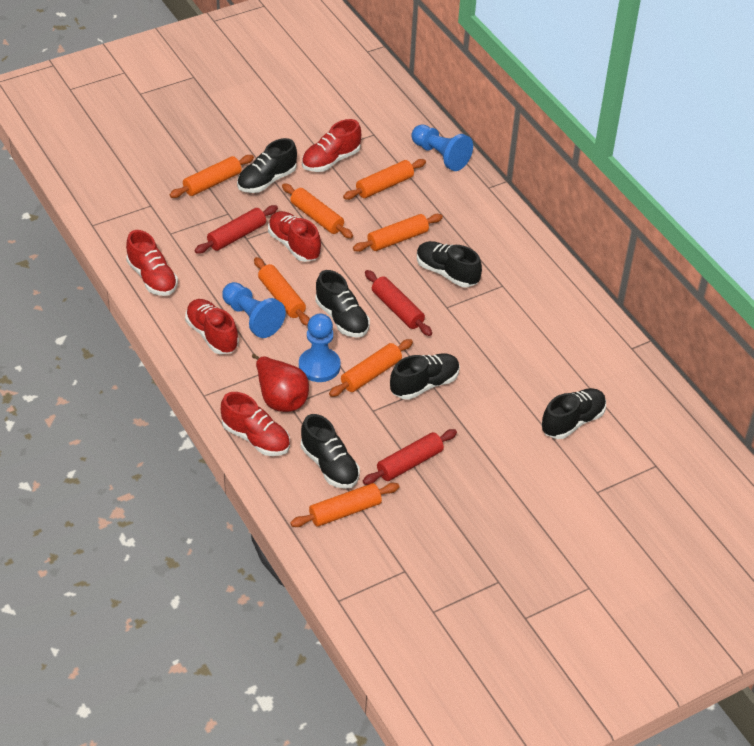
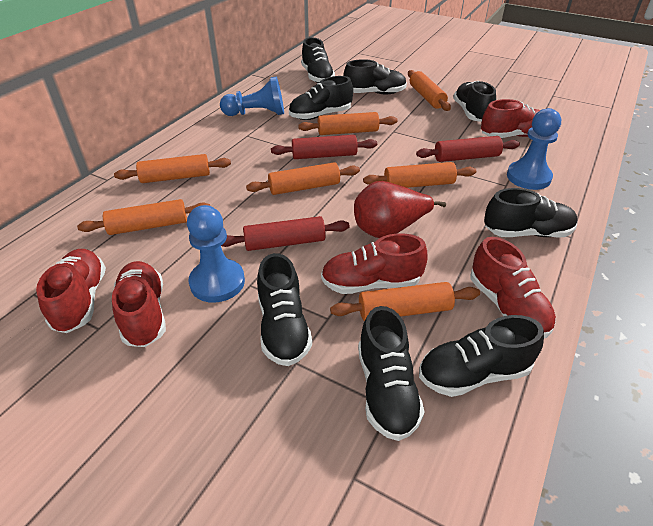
black shoe: [237,138,297,193] [301,414,360,489] [315,270,370,338] [390,353,460,400] [417,241,482,287] [541,388,606,439] = 6 -> [257,253,312,366] [289,76,353,120] [301,37,335,83] [343,59,407,94] [358,306,424,441] [419,315,544,397] [453,81,496,122] [484,188,578,237] = 8

